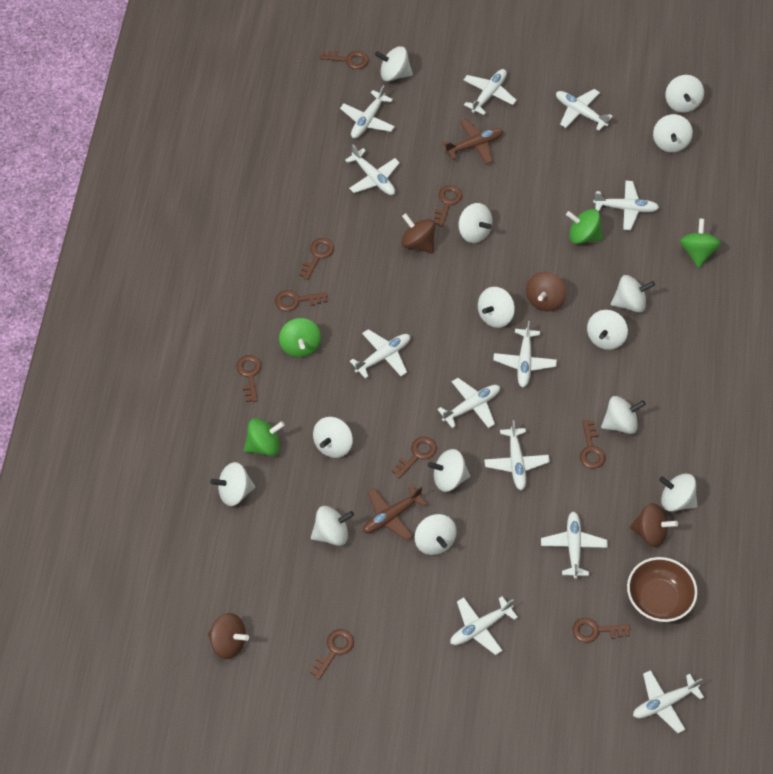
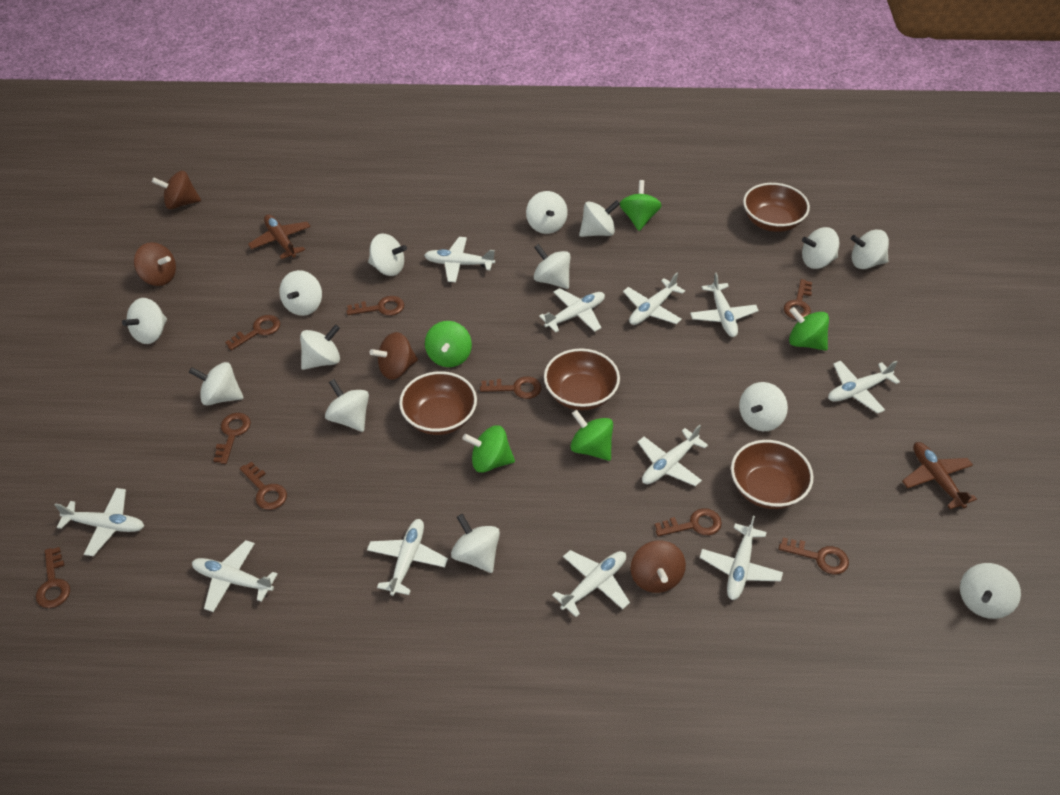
brown bowl: [627,557,698,622] = 1 -> [399,371,477,435] [544,348,620,410] [731,440,814,509] [743,183,810,232] = 4
green spinning top: [244,418,285,456] [279,318,321,357] [566,209,603,244] [680,219,721,268] = 4 -> [425,321,472,367] [462,425,515,473] [570,410,613,461] [620,180,662,231] [789,307,829,351] = 5
white plane: [340,85,395,138] [345,145,400,195] [350,329,410,379] [437,378,500,428] [450,596,518,655] [464,69,517,115] [484,420,550,490] [493,321,557,387] [541,511,608,579] [556,89,613,131] [593,180,660,230] [633,670,704,733] = 12 -> [55,488,144,556] [192,540,278,612] [367,519,448,596] [424,237,495,282] [539,288,605,333] [552,550,630,617] [623,273,685,325] [638,424,708,486] [690,273,759,337] [700,516,783,600] [828,361,900,414] = 11

